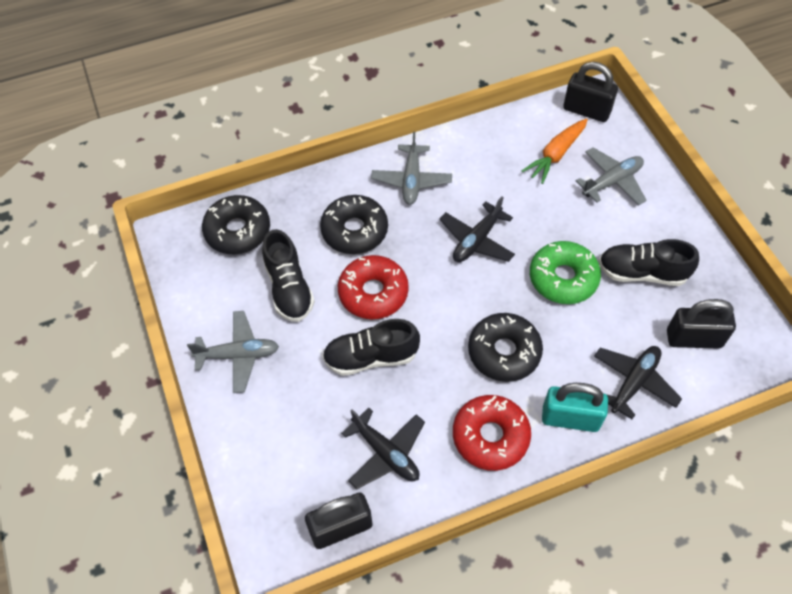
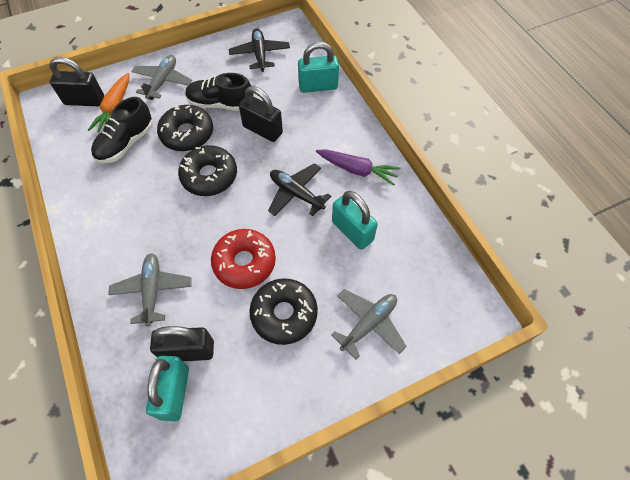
black plane: [341,408,425,489] [439,196,515,262] [594,346,682,419] = 3 -> [229,28,290,72] [268,163,331,216] = 2
black shoe: [262,229,315,322] [322,319,420,376] [599,239,699,286] = 3 -> [91,97,153,163] [185,73,253,111] = 2
green donut: [530,241,601,304] = 1 -> none = 0
purple carrot: none = 0 -> [316,149,401,186] = 1
red donut: [338,255,409,319] [453,395,531,471] = 2 -> [211,229,276,289] = 1
turquoise padlock: [542,383,608,432] = 1 -> [146,356,189,421] [298,42,339,93] [332,191,378,250] = 3

